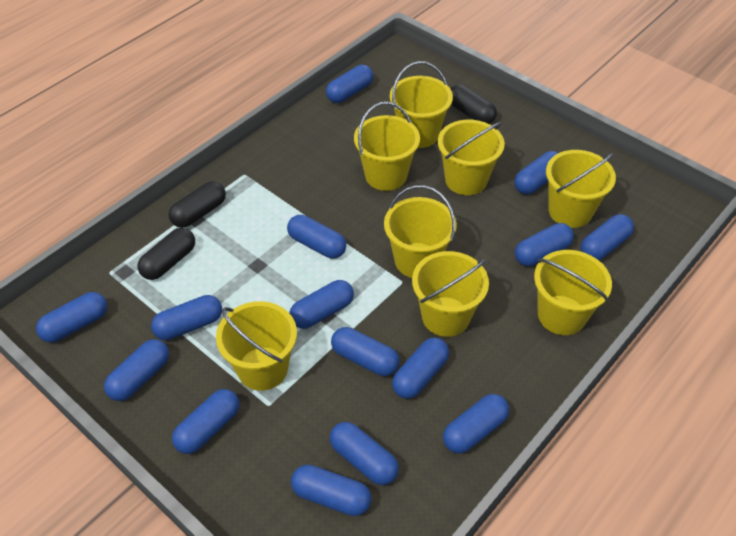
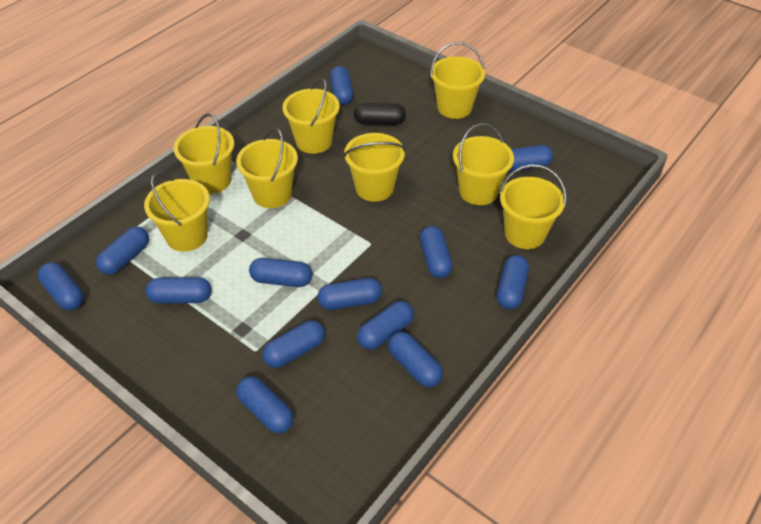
black capsule: [138,228,195,280] [169,181,226,228] [451,85,497,124] = 3 -> [353,103,406,125] = 1
blue capsule: [36,292,107,343] [104,339,169,401] [151,295,222,340] [172,389,239,454] [287,215,346,258] [289,280,354,329] [291,465,372,516] [326,65,373,103] [330,422,399,485] [331,327,400,376] [392,338,449,399] [443,394,509,454] [514,151,558,194] [515,223,574,266] [581,214,634,260] = 15 -> [38,262,84,310] [96,226,149,275] [145,277,212,304] [236,376,294,433] [249,258,312,287] [262,320,325,368] [318,278,382,310] [330,66,353,105] [357,301,414,350] [388,332,443,387] [420,226,453,278] [497,255,529,310] [509,145,553,172] = 13

